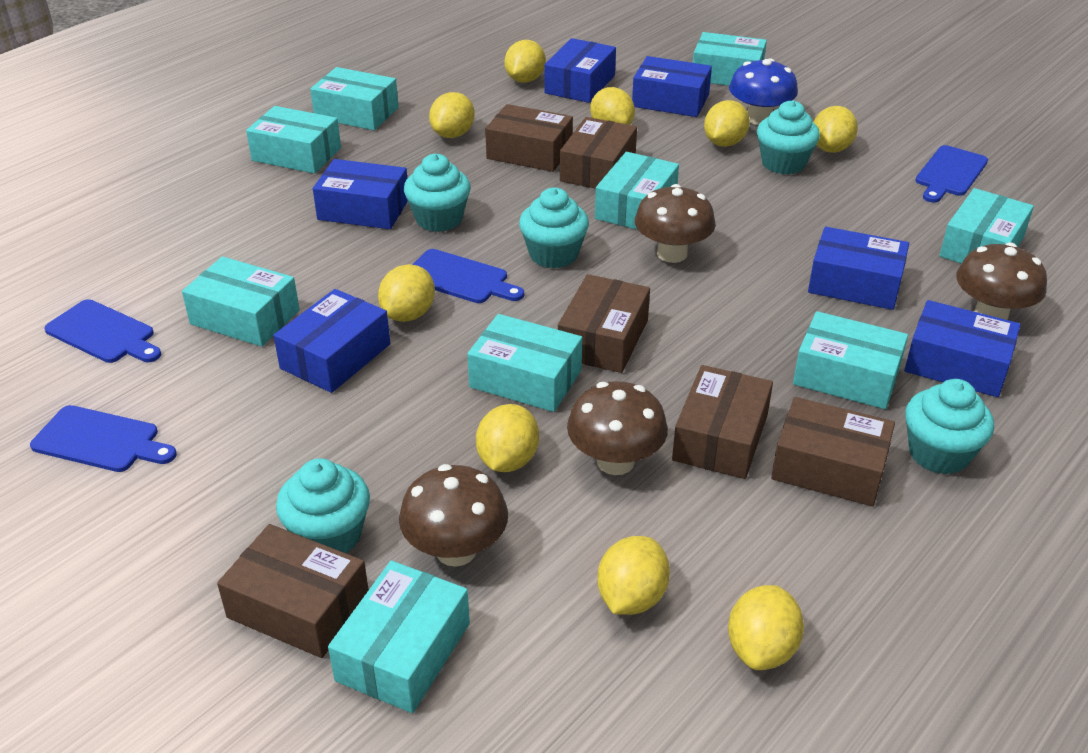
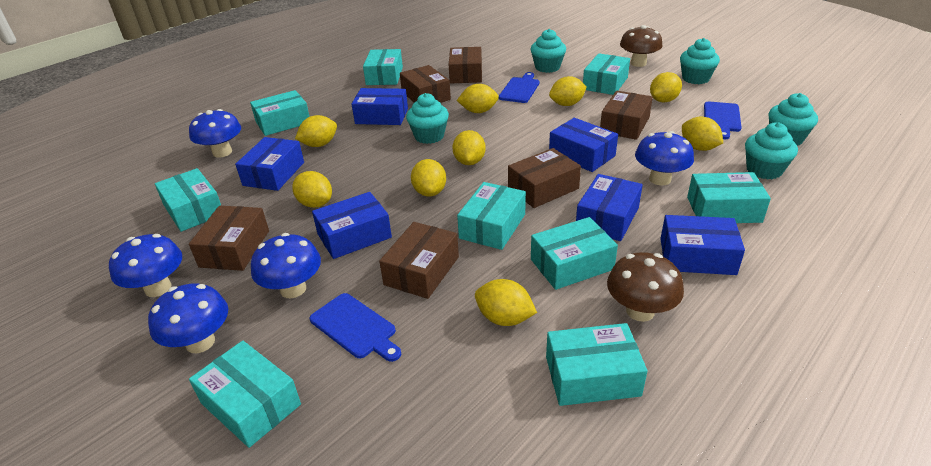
blue cutting board: [30,405,177,472] [44,299,161,363] [412,249,524,303] [915,145,988,203] = 4 -> [310,293,401,362] [499,72,540,103] [704,102,742,139] = 3
blue mushroom: [729,58,798,125] = 1 -> [109,234,182,297] [148,283,228,353] [189,109,241,158] [251,233,321,298] [635,131,694,185] = 5
brown mushroom: [399,464,508,567] [567,381,668,475] [635,184,716,263] [956,243,1047,320] = 4 -> [607,252,684,322] [620,25,662,67] = 2

